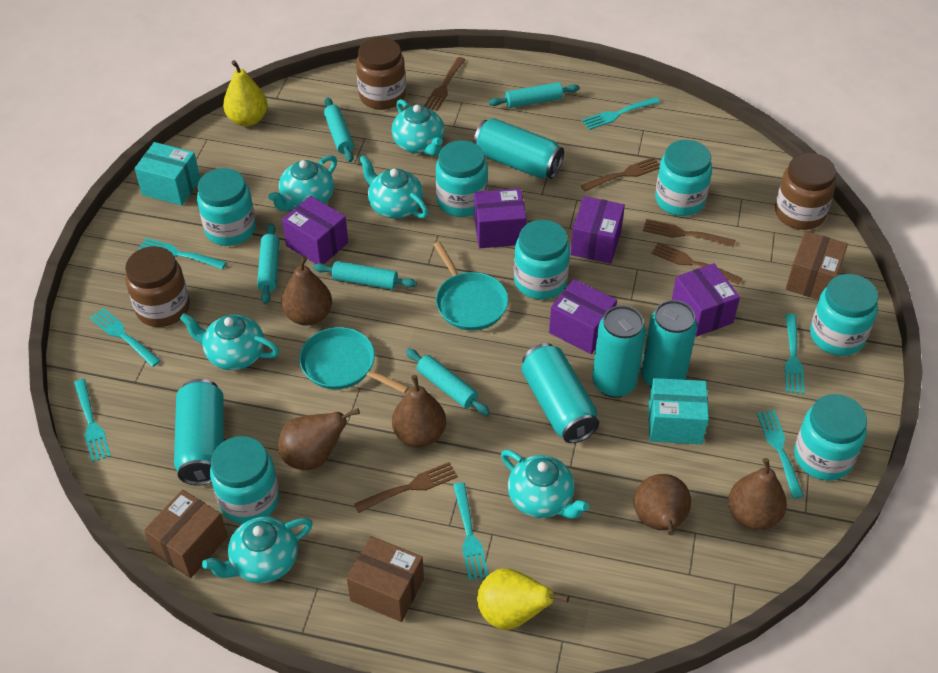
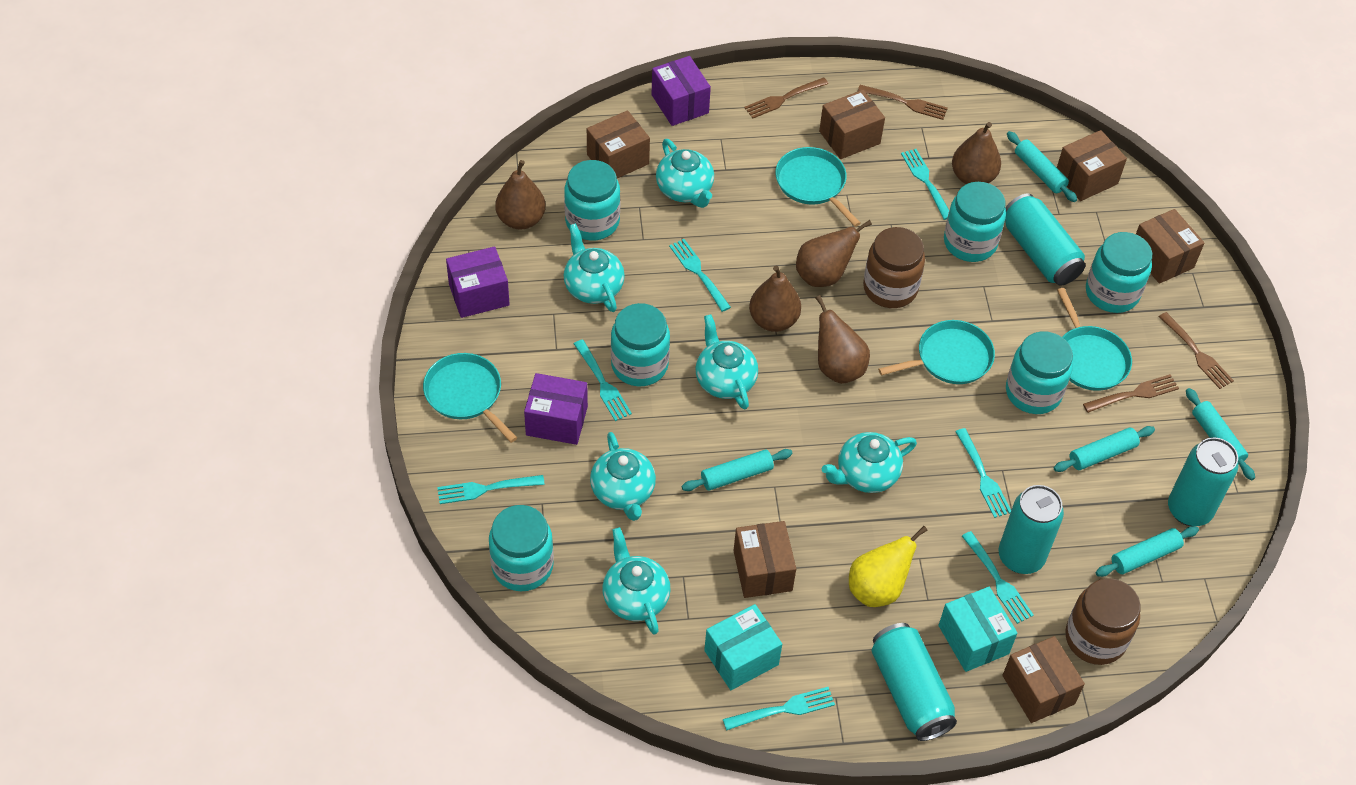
brown box: [144,490,228,578] [347,536,424,622] [786,231,848,300] = 3 -> [587,110,650,178] [733,521,796,598] [819,90,885,159] [1002,636,1085,723] [1057,130,1127,201] [1136,209,1204,284] = 6
brown fork: [354,462,458,513] [424,57,466,111] [580,157,660,192] [643,219,735,247] [651,242,742,285] = 5 -> [744,77,828,118] [857,85,948,120] [1083,374,1179,413] [1159,312,1234,389] = 4
brown jar: [125,246,190,327] [356,38,406,110] [775,153,836,230] = 3 -> [863,227,925,308] [1065,578,1141,665] = 2
purple box: [282,196,348,264] [474,188,527,248] [549,279,617,354] [570,196,625,264] [672,263,740,337] = 5 -> [446,246,510,318] [524,373,588,445] [651,56,711,126] = 3
turquoise can: [174,379,224,486] [473,118,564,179] [521,343,599,443] [592,305,646,398] [641,300,697,387] = 5 -> [871,623,957,741] [999,485,1064,574] [1005,193,1085,286] [1168,437,1238,526] = 4
turquoise jar: [197,168,256,246] [210,436,279,524] [436,140,488,217] [514,220,570,300] [655,140,712,216] [794,394,867,481] [810,274,878,356] = 7 -> [489,505,554,591] [564,160,620,241] [611,303,670,386] [944,182,1006,262] [1006,331,1073,414] [1086,232,1152,313] = 6
turquoise pan: [299,327,409,393] [434,242,508,330] = 2 -> [423,353,517,443] [775,147,861,227] [878,320,995,384] [1057,288,1132,391] = 4
yellow pear: [223,60,268,126] [477,568,569,630] = 2 -> [849,526,928,607] = 1

